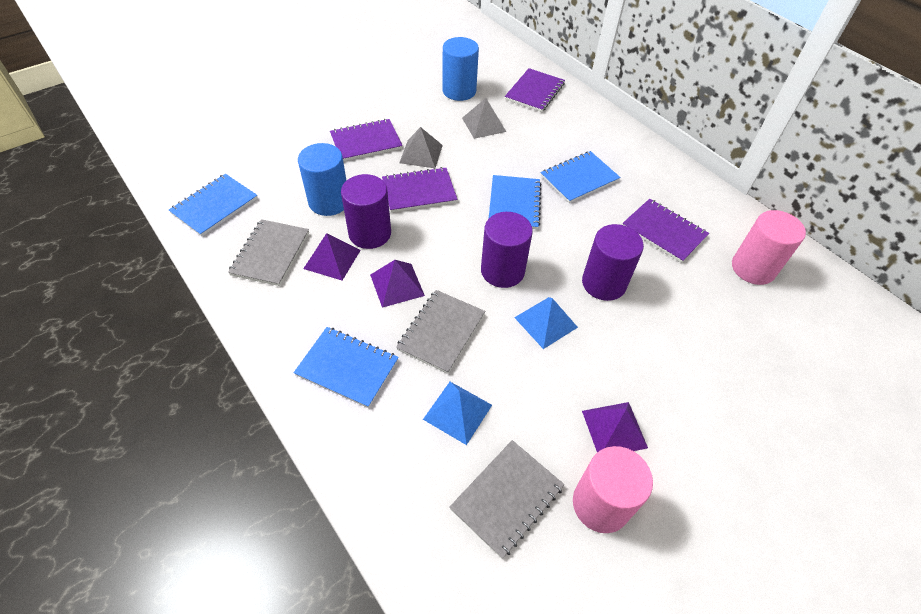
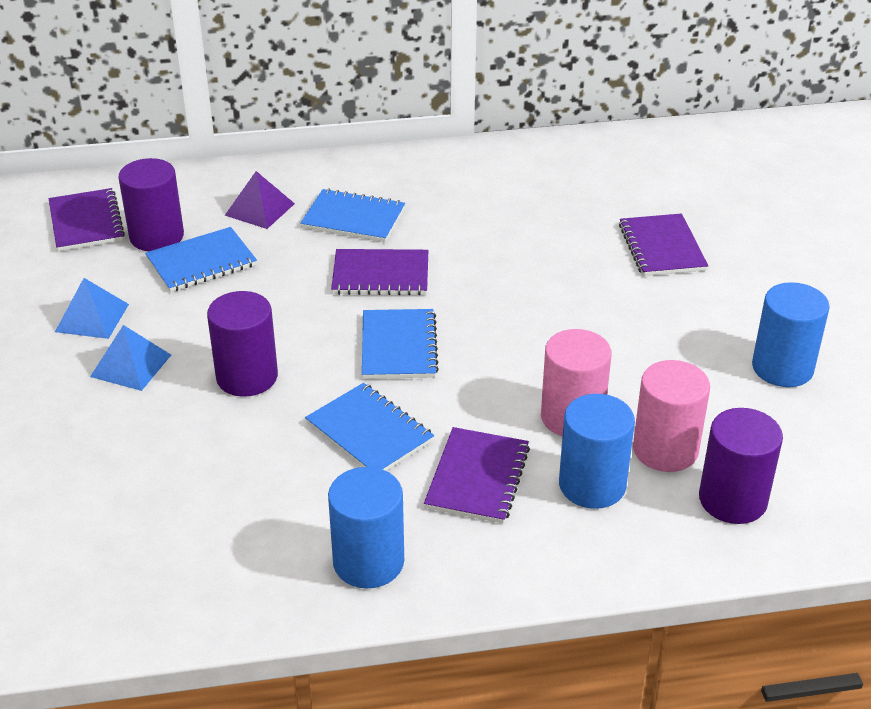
blue cylinder: [298,143,347,216] [442,37,479,101] = 2 -> [328,467,404,588] [559,394,635,509] [752,282,830,387] = 3
grey notebook: [228,219,309,286] [396,290,485,374] [449,440,565,559] = 3 -> none = 0
grey pyramid: [399,127,443,168] [462,98,506,139] = 2 -> none = 0
purple pyramid: [303,233,361,281] [370,260,425,308] [582,402,648,452] = 3 -> [225,171,295,229] = 1

